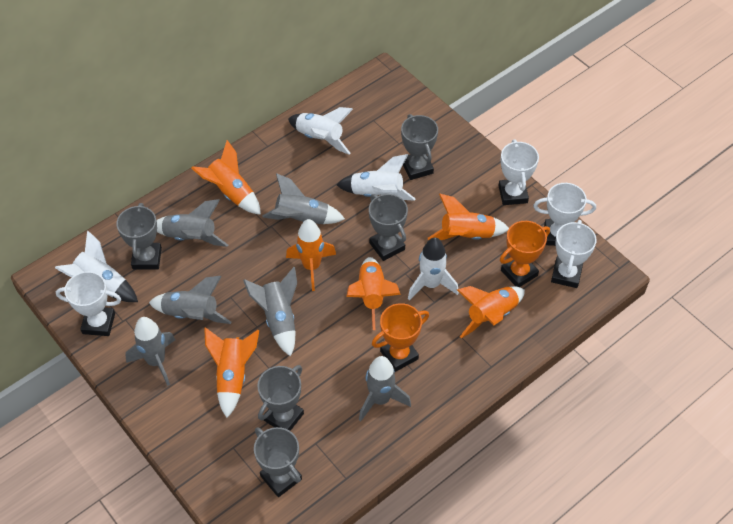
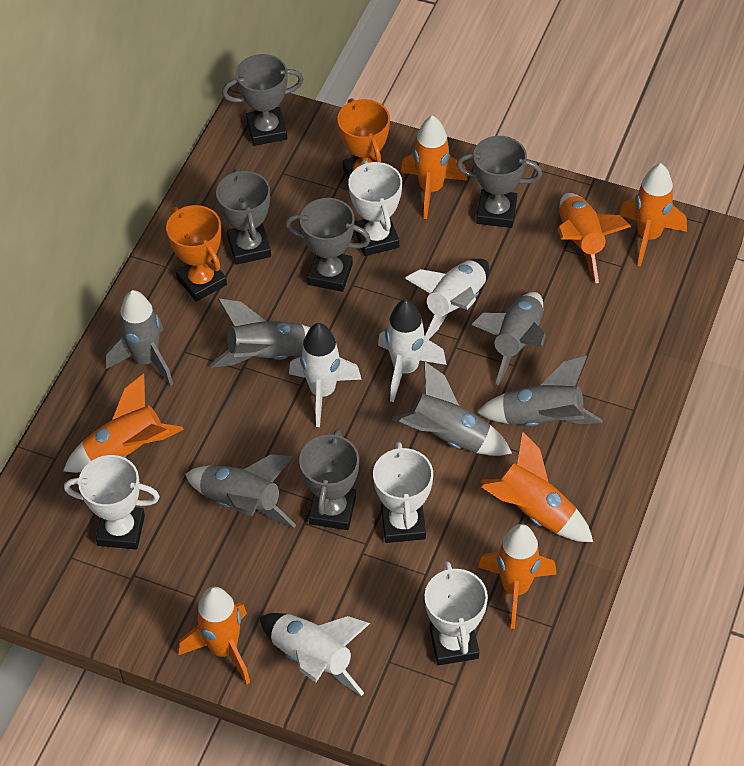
orange rocket: [191,140,261,215] [204,327,259,418] [286,219,336,291] [346,257,401,330] [428,194,509,240] [457,286,525,338] = 6 -> [63,374,184,473] [179,587,250,684] [401,115,468,219] [478,524,557,629] [481,431,593,542] [558,193,631,283] [619,163,687,267] = 7

